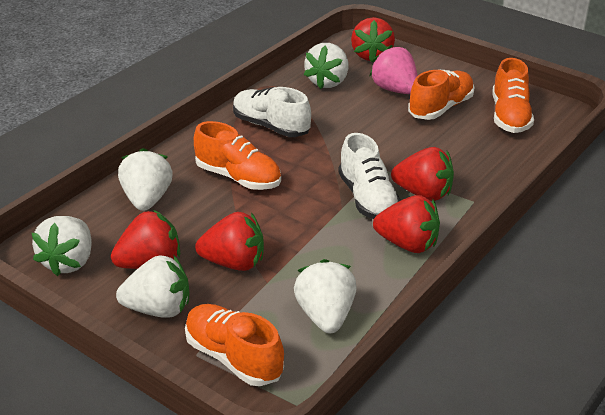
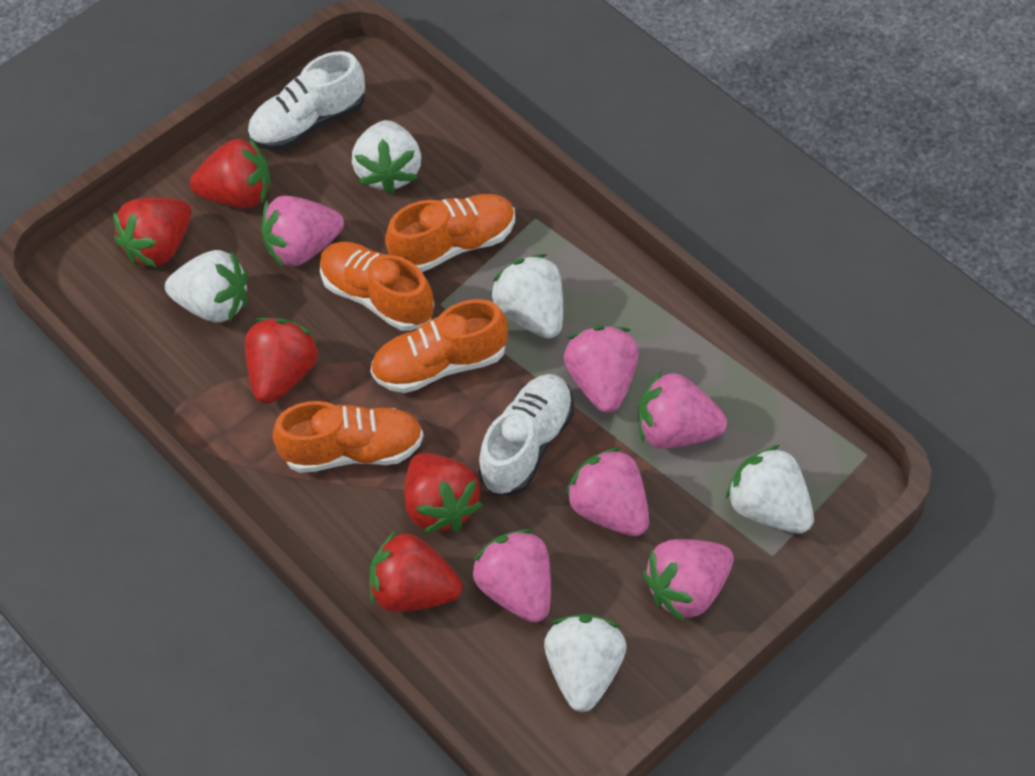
pink strawberry: [369,45,418,94] = 1 -> [261,196,344,268] [472,529,551,623] [564,326,639,413] [565,447,649,537] [638,371,727,448] [643,539,734,622] = 6

